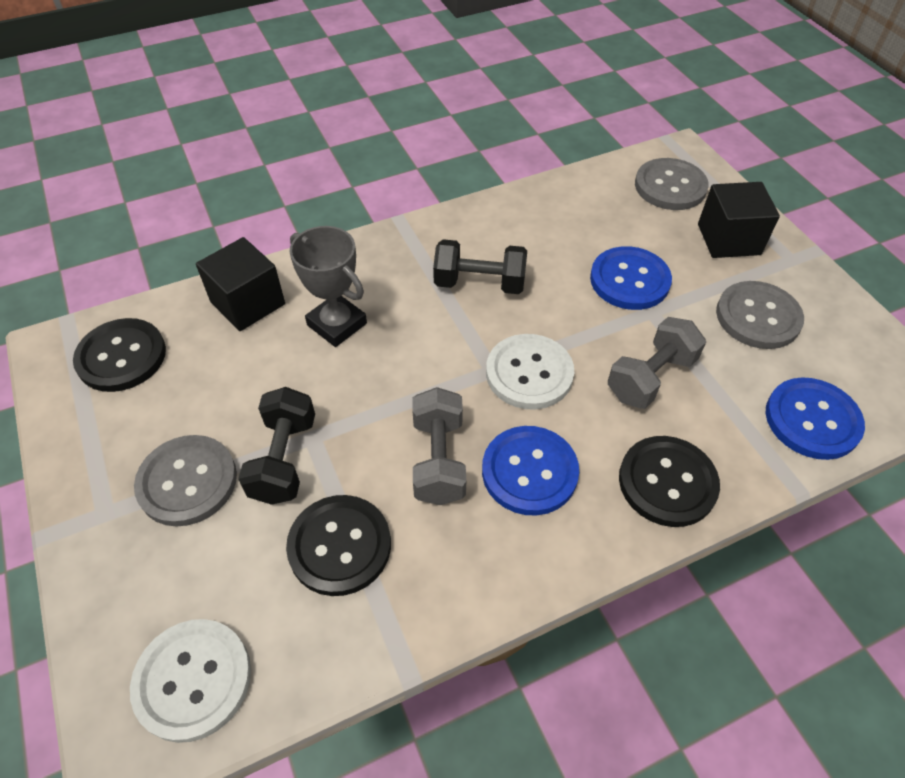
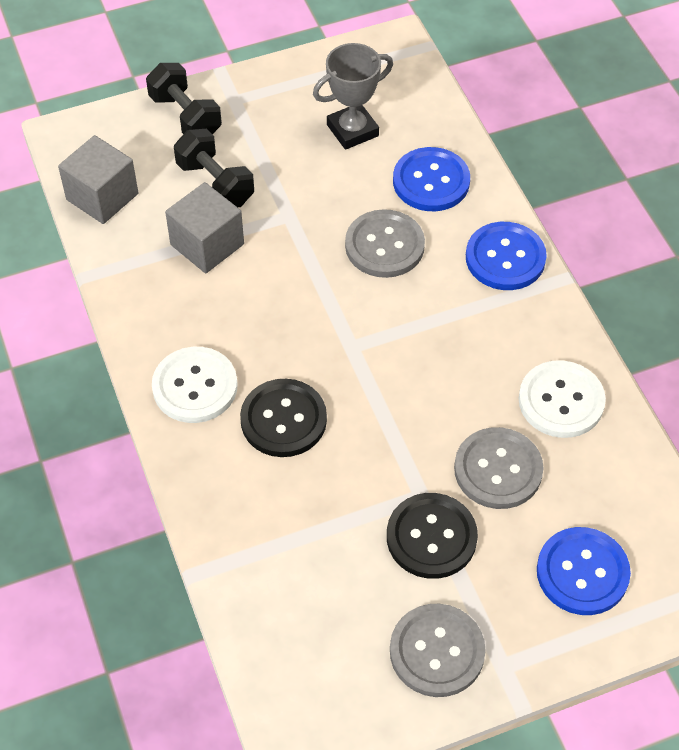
black button: [73,318,166,392] [286,495,391,596] [619,436,720,527] = 3 -> [240,379,327,457] [387,493,478,579] = 2
black cube: [196,237,285,331] [698,182,780,258] = 2 -> none = 0
grey cube: none = 0 -> [58,135,138,224] [165,182,244,273] = 2
grey dumbbell: [412,387,466,505] [608,317,706,409] = 2 -> none = 0

